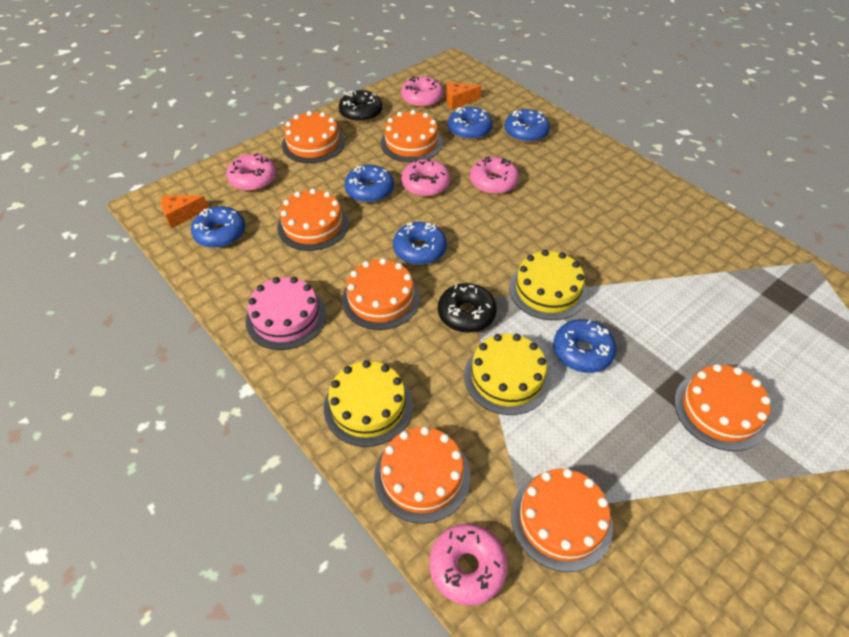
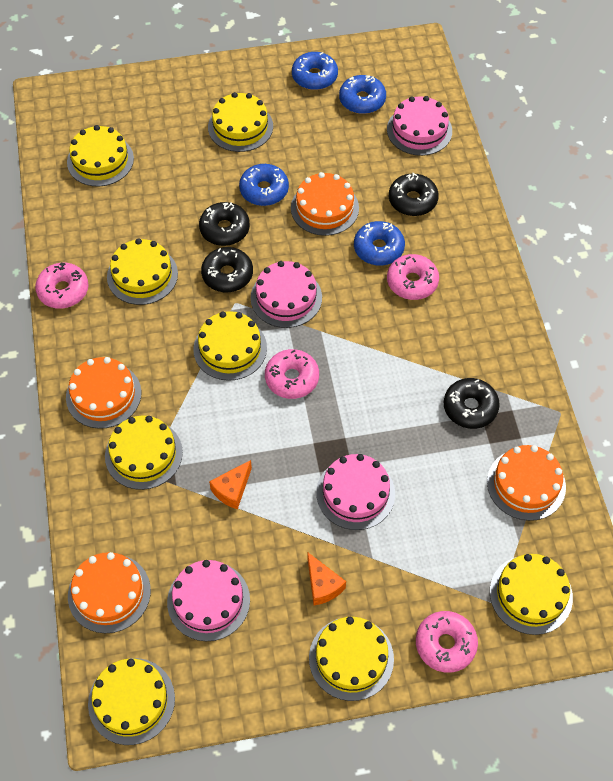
black donut: [339,90,382,122] [438,283,497,333] = 2 -> [199,202,250,246] [201,247,253,292] [389,173,439,216] [444,378,500,429] = 4
blue donut: [191,206,245,248] [344,165,394,203] [393,222,447,265] [448,107,493,140] [504,109,550,143] [553,319,616,373] = 6 -> [239,164,289,206] [292,52,338,90] [339,75,386,114] [354,221,405,266] = 4
orange cake: [277,188,349,251] [282,111,345,163] [342,258,420,330] [374,427,470,524] [380,110,443,162] [511,469,613,572] [674,364,771,451] = 7 -> [66,357,141,429] [68,552,151,633] [291,172,359,236] [487,445,566,521] = 4
pink cake: [245,277,326,350] = 1 -> [167,560,250,641] [251,261,322,328] [316,454,395,530] [387,96,452,156] = 4
pink donut: [226,153,276,191] [401,76,443,107] [401,159,450,197] [429,524,508,605] [470,156,519,194] = 5 -> [35,262,89,309] [265,349,319,399] [387,254,439,300] [416,611,478,673] = 4
yellow cake: [324,360,413,447] [464,334,551,415] [509,250,587,320] = 3 -> [67,125,134,186] [88,658,175,745] [105,416,183,490] [107,238,178,305] [193,311,267,381] [208,92,273,152] [309,617,394,701] [490,554,573,635] = 8

